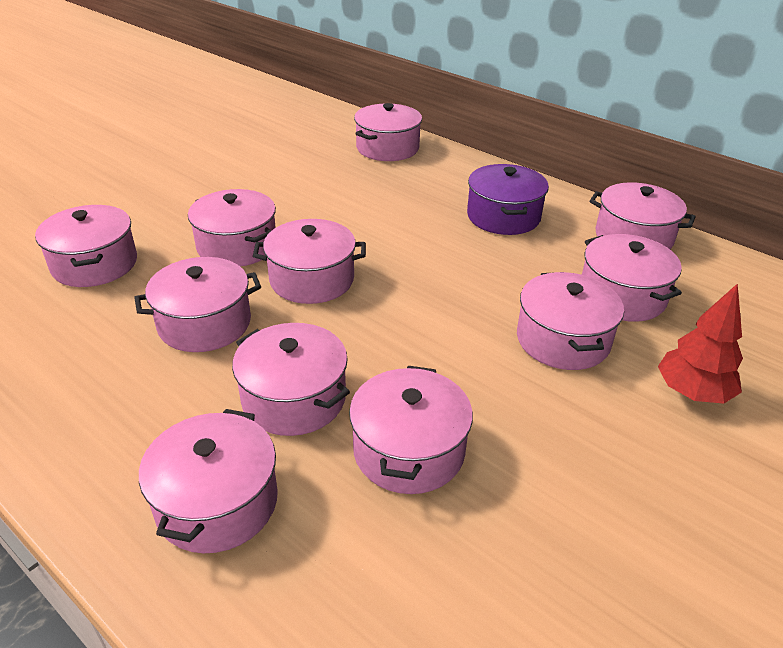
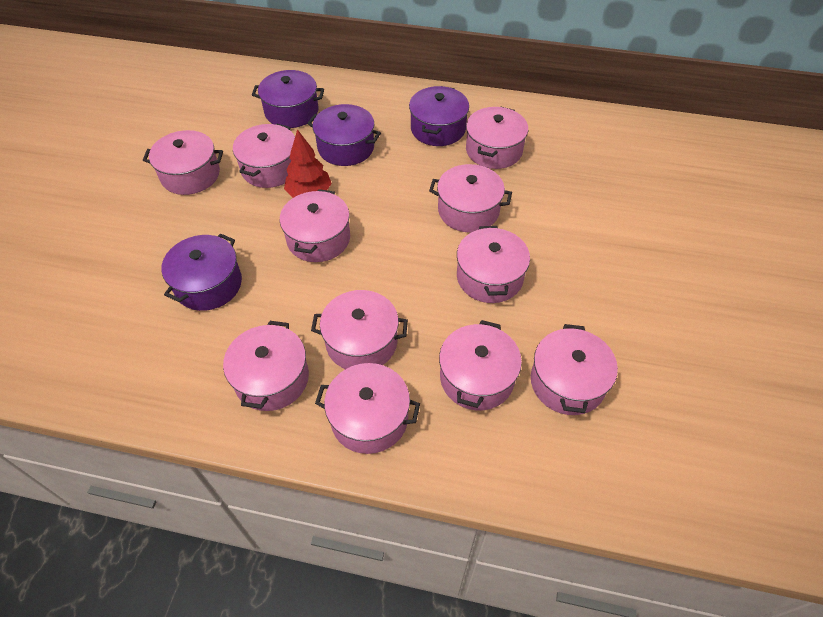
purple pot: [467,164,549,235] = 1 -> [161,233,242,311] [252,70,324,128] [307,104,381,166] [409,86,469,146] = 4

